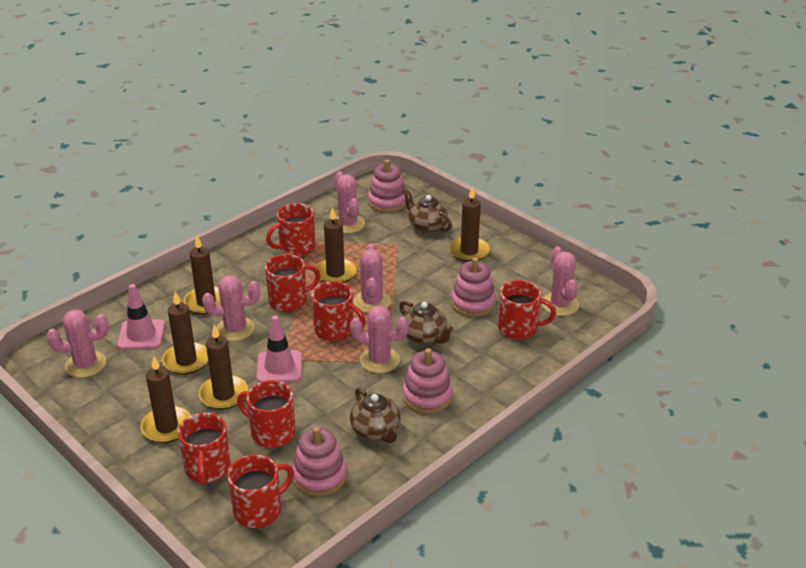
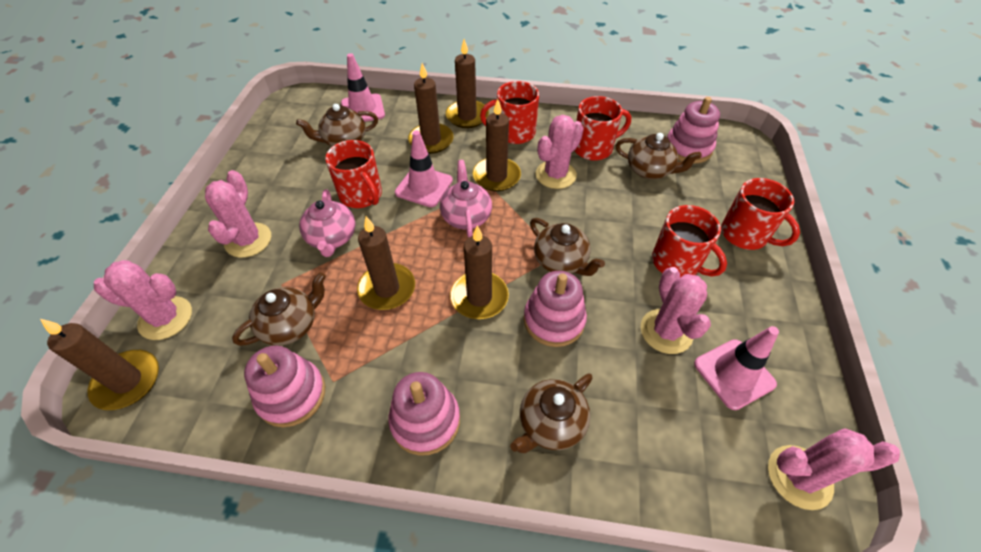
brown teapot: [350,387,401,443] [399,301,453,344] [403,189,452,233] = 3 -> [232,272,326,346] [296,104,378,147] [510,373,593,453] [530,218,605,276] [615,133,702,179] = 5
pink cactus: [47,309,108,378] [202,275,260,341] [335,172,365,233] [350,305,409,373] [353,244,391,313] [542,246,579,316] = 6 -> [94,260,192,340] [205,170,271,258] [536,115,584,189] [641,267,711,354] [768,428,900,510] = 5
pink teapot: none = 0 -> [299,189,356,257] [440,160,492,238] = 2
pink traffic cone: [117,284,165,350] [256,315,302,383] = 2 -> [341,53,385,122] [395,130,453,207] [694,326,779,410] = 3
red mug: [178,413,231,486] [227,454,294,528] [237,380,295,448] [265,254,320,312] [266,203,315,257] [311,281,366,341] [498,280,556,340] = 7 -> [325,140,382,208] [480,81,539,144] [574,96,631,160] [652,205,727,278] [721,178,800,250] = 5

